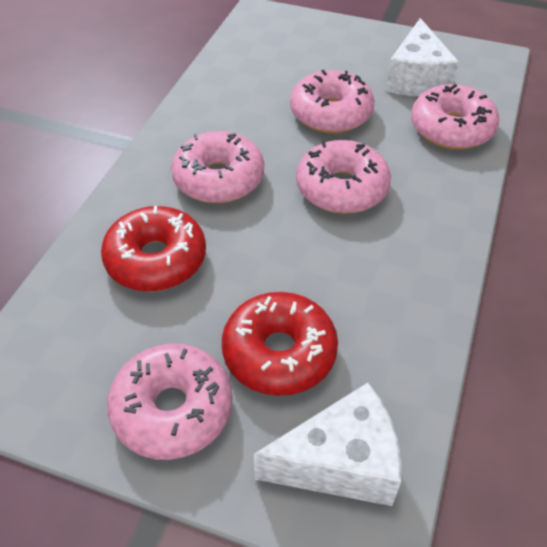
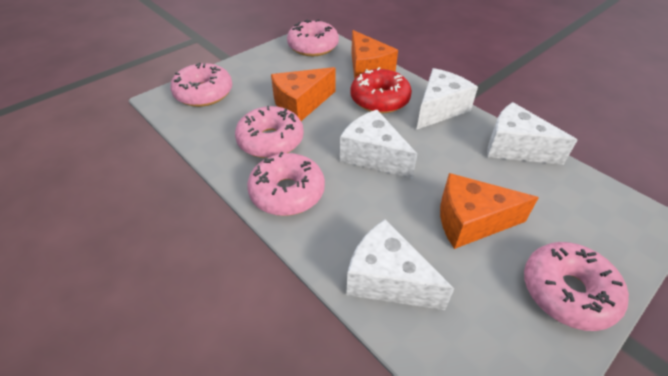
orange cheese: none = 0 -> [271,67,336,121] [351,30,398,79] [440,173,539,249] = 3
red donut: [101,206,206,292] [222,292,338,396] = 2 -> [350,67,412,113] = 1
white cheese: [254,383,401,506] [386,18,459,97] = 2 -> [340,110,417,179] [346,219,454,310] [416,68,478,130] [487,102,577,165] = 4

